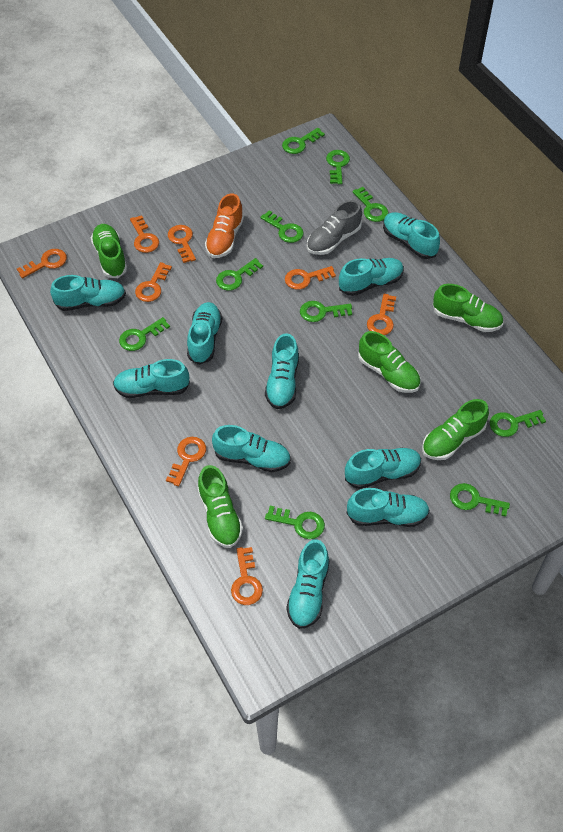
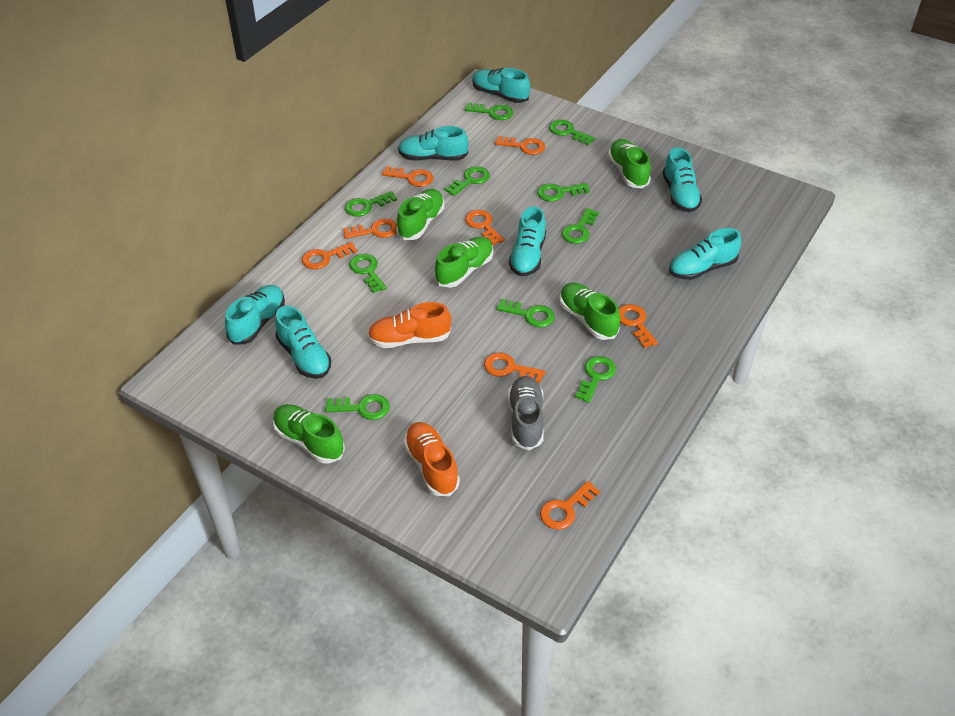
orange shoe: [205,193,244,258] = 1 -> [368,302,451,348] [404,422,460,496] = 2
turquoise shoe: [50,275,126,311] [113,359,190,398] [187,302,222,365] [212,425,291,472] [265,333,299,409] [286,539,330,629] [339,258,404,296] [345,448,421,489] [347,488,430,527] [383,212,440,259] = 10 -> [225,285,285,345] [275,306,331,379] [398,126,469,161] [472,68,530,103] [509,206,546,276] [663,147,702,212] [669,228,741,280] = 7

